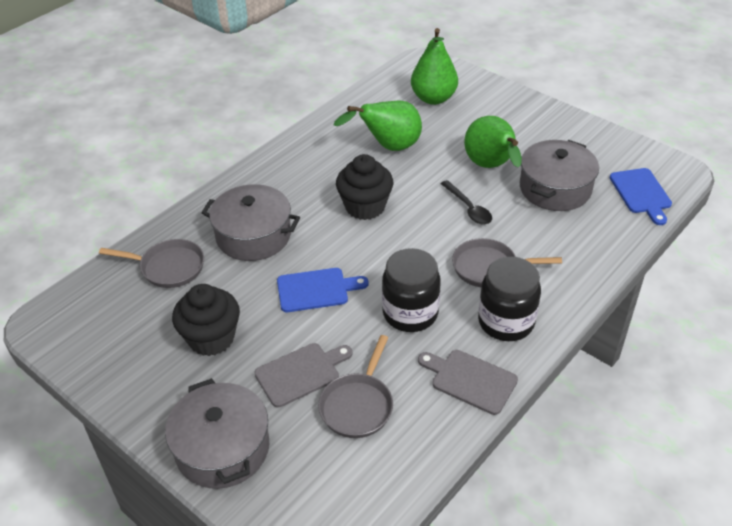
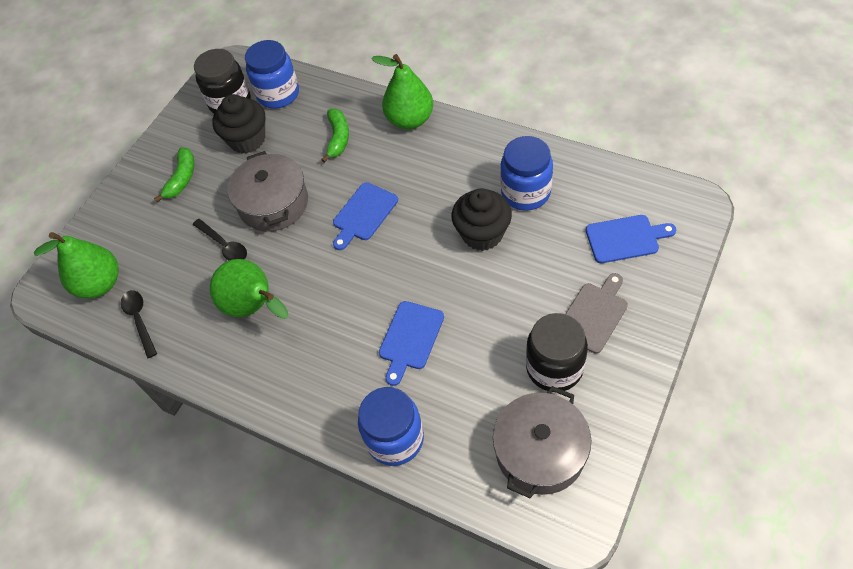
black spoon: [441,180,492,225] = 1 -> [121,290,157,358] [193,219,247,260] = 2
blue cutting board: [277,268,369,312] [610,168,672,225] = 2 -> [333,182,398,250] [379,301,444,386] [586,215,676,263] = 3
blue jar: none = 0 -> [245,40,299,109] [358,387,424,466] [500,136,553,211] = 3
green banana: none = 0 -> [154,147,194,202] [321,109,349,163] = 2
grey cutting board: [254,343,353,408] [418,350,518,415] = 2 -> [565,273,628,354] = 1
grey pan: [99,239,204,288] [318,335,393,438] [452,238,562,287] = 3 -> none = 0
grey pot: [165,378,269,489] [201,184,300,261] [520,140,599,211] = 3 -> [227,151,308,232] [493,386,591,498] = 2

